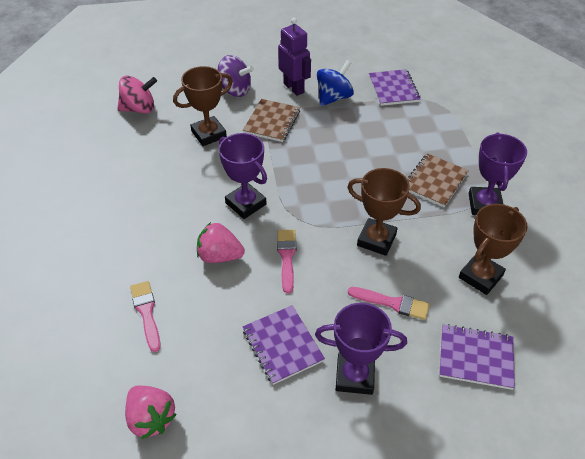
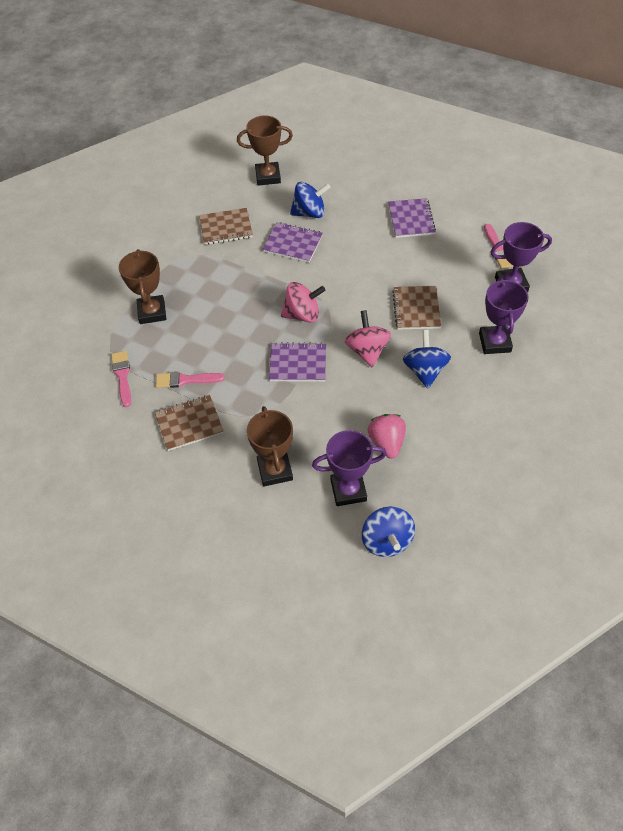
blue spinning top: [317,60,354,106] = 1 -> [290,182,331,218] [362,507,415,557] [403,330,451,388] = 3
brown notebook: [243,99,300,142] [408,153,469,207] = 2 -> [155,395,224,451] [199,208,253,245] [392,286,441,330] = 3
pink spinning top: [117,76,157,114] = 1 -> [281,282,325,322] [344,310,391,367] = 2
pink strawberry: [125,386,177,439] [197,222,245,263] = 2 -> [368,414,406,459] = 1
purple robot: [278,18,311,96] = 1 -> none = 0
purple spinning top: [218,55,254,97] = 1 -> none = 0

